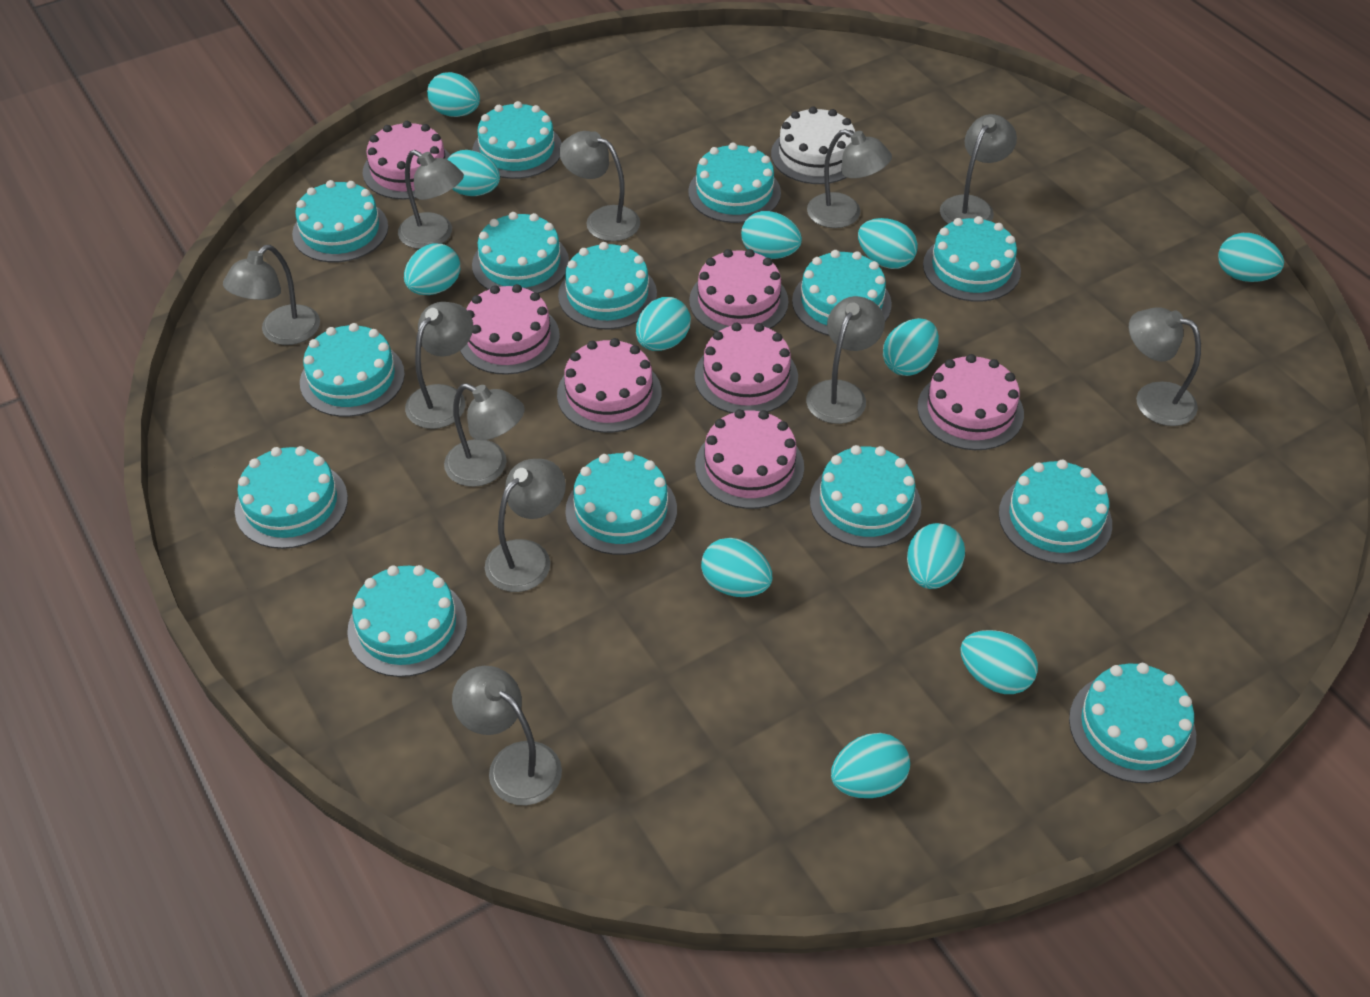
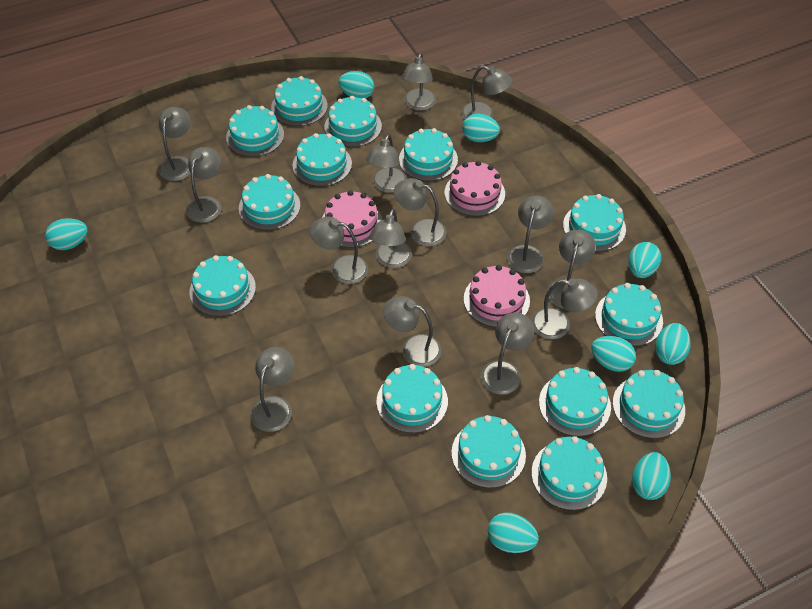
grey lamp: [223,245,320,345] [398,150,464,249] [405,302,473,429] [444,383,525,487] [452,666,562,805] [485,459,566,592] [559,131,640,241] [806,296,885,424] [807,129,892,228] [940,114,1017,224] [1129,308,1201,426] = 11 -> [159,107,191,181] [186,147,222,223] [251,347,294,432] [310,217,368,284] [366,134,407,193] [370,209,412,268] [383,296,442,367] [394,178,446,246] [402,53,436,111] [461,66,512,120] [481,312,534,395] [507,196,554,273] [531,278,598,340] [547,229,596,309] = 14
pink cake: [363,121,450,200] [460,284,560,375] [557,338,662,433] [689,249,789,332] [695,322,798,413] [695,409,804,509] [917,354,1024,450] = 7 -> [322,190,383,248] [445,161,505,216] [464,265,530,327] = 3
turquoise egg: [404,243,460,295] [427,72,480,117] [447,150,500,196] [636,297,691,351] [701,538,772,597] [741,211,802,259] [831,733,910,798] [858,218,918,269] [883,318,939,376] [907,523,965,589] [960,630,1038,694] [1218,233,1284,282] = 12 -> [45,218,88,250] [338,71,374,98] [462,114,500,142] [488,512,539,553] [591,336,636,372] [628,242,661,278] [632,452,671,500] [655,323,690,365] = 8
white cake: [771,106,855,184] = 1 -> none = 0

